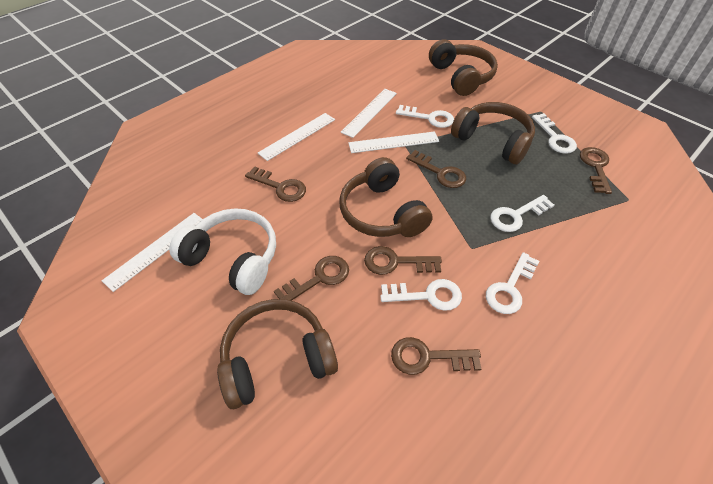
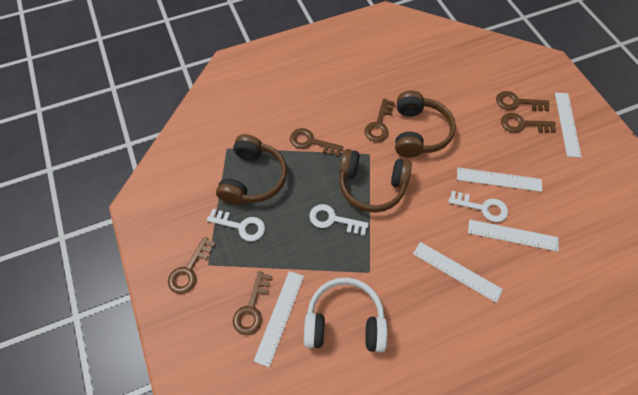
brown headphones: [217,299,338,409] [339,157,432,237] [429,39,498,96] [451,102,535,164] = 4 -> [216,134,287,205] [339,149,412,213] [395,91,456,158] = 3
white key: [380,279,462,311] [396,105,454,128] [486,252,539,314] [490,195,554,232] [532,113,577,154] = 5 -> [207,209,265,241] [309,204,369,236] [448,191,508,222] = 3
white ruler: [102,213,203,292] [258,113,335,161] [340,89,397,138] [348,131,439,153] = 4 -> [254,271,304,367] [413,242,503,303] [457,168,542,192] [468,219,559,252] [555,92,582,158] = 5

